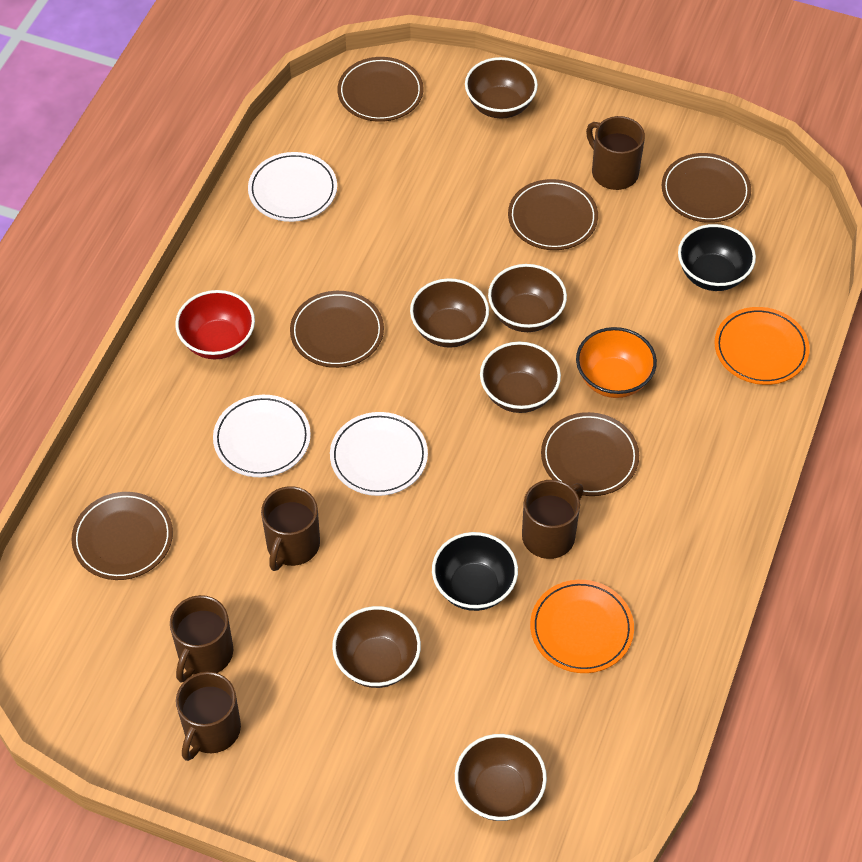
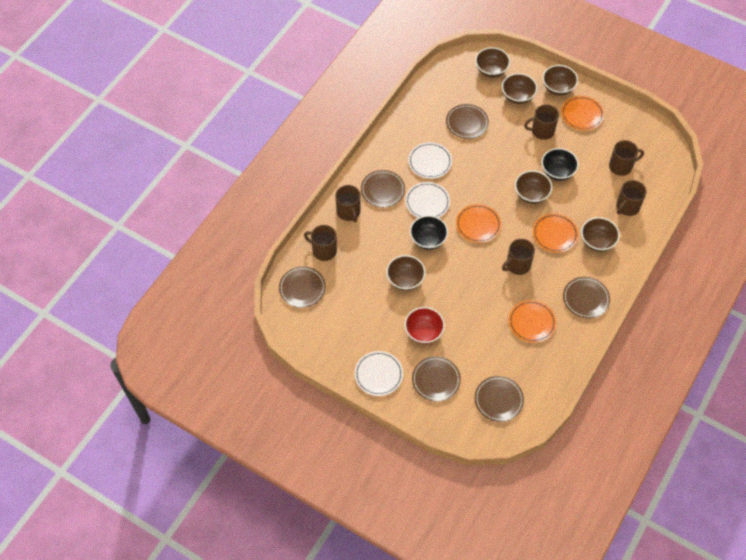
brown mug: [170,595,233,683] [176,672,241,761] [261,486,320,571] [522,480,584,559] [586,116,645,190] = 5 -> [304,225,337,261] [335,185,360,222] [502,239,535,275] [524,104,559,140] [609,140,644,176] [616,180,647,216] = 6
orange bowl: [576,327,657,398] = 1 -> none = 0
orange plate: [530,580,634,673] [714,307,810,385] = 2 -> [456,204,501,243] [509,300,556,343] [533,213,578,253] [561,96,604,130] = 4

